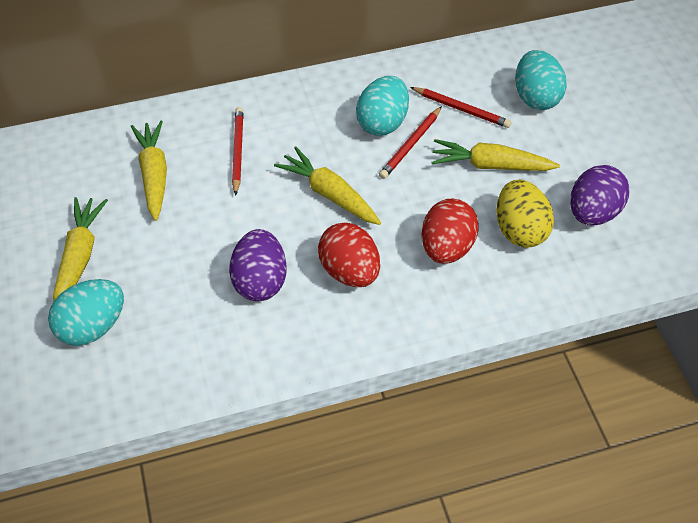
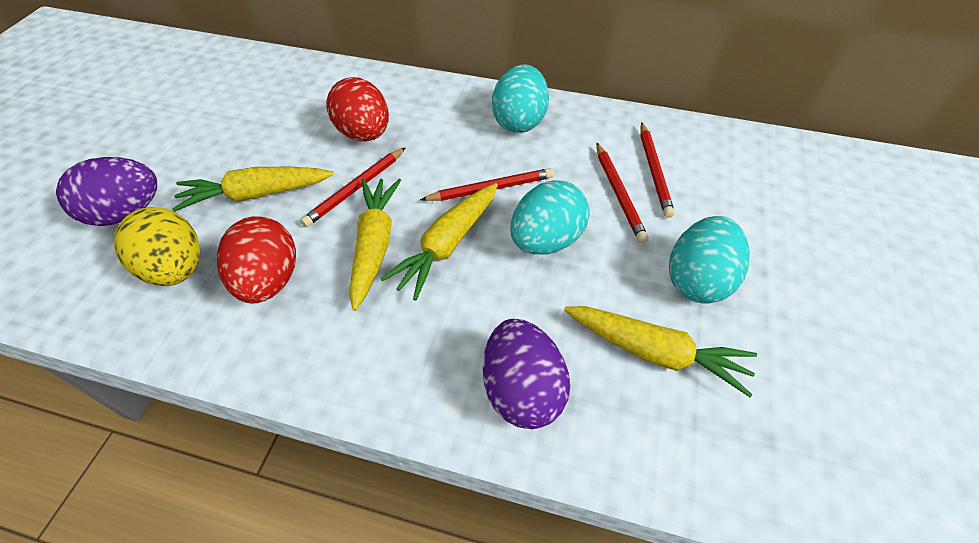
red pencil: [232,107,244,196] [379,106,442,179] [410,87,511,128] = 3 -> [300,147,406,227] [420,168,553,201] [596,142,648,243] [640,122,675,218] = 4

